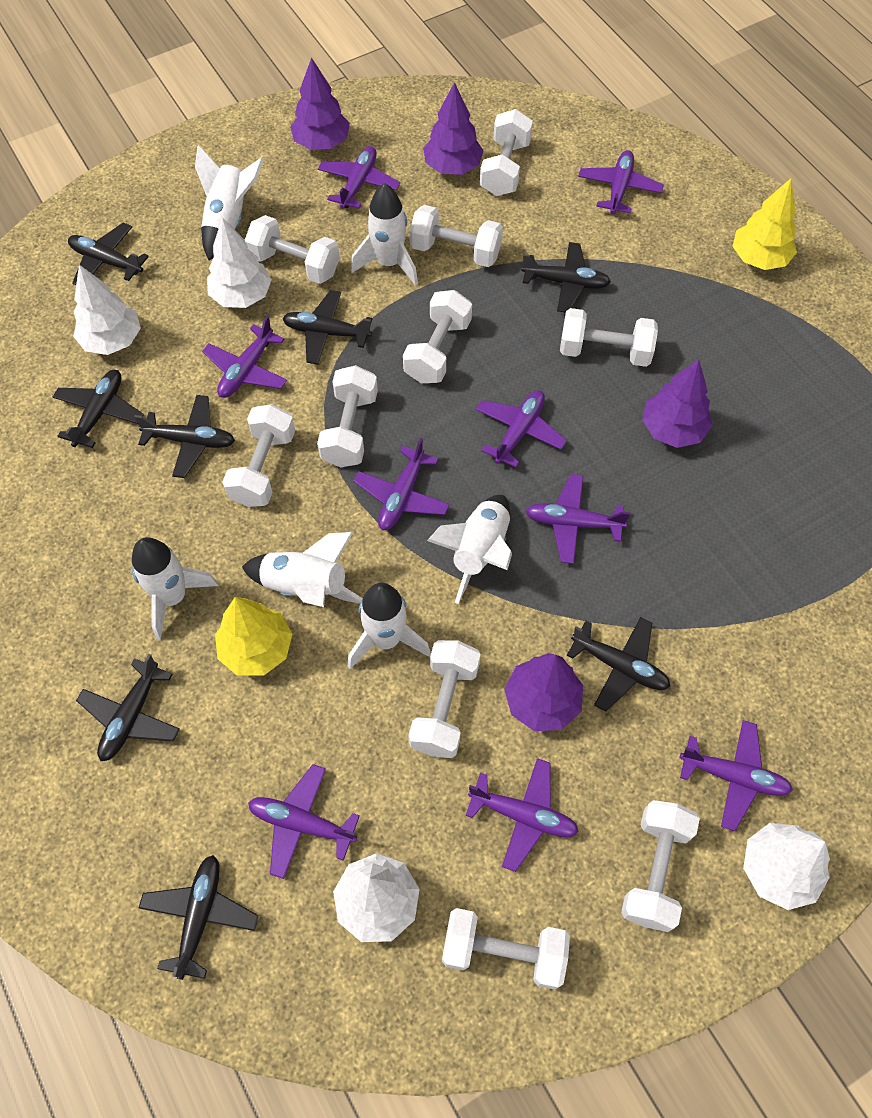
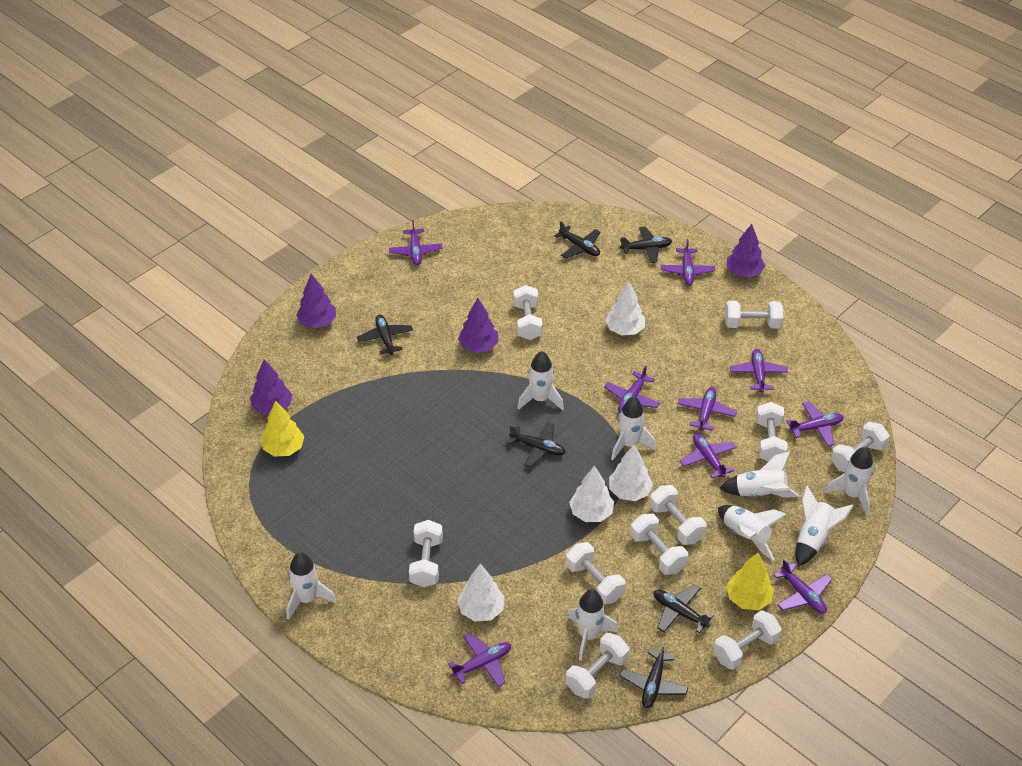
black plane: [53,370,144,448] [68,223,149,285] [76,654,180,761] [134,395,235,478] [139,855,258,980] [283,290,372,365] [521,242,611,313] [567,617,671,712] = 8 -> [357,314,413,355] [507,422,566,467] [555,221,601,259] [619,643,688,708] [620,227,672,263] [654,584,714,633] = 6
white rocket: [132,537,219,640] [195,145,264,260] [242,532,363,607] [348,583,431,669] [351,183,418,286] [427,495,512,604] = 6 -> [287,552,337,620] [517,351,564,411] [568,589,618,661] [611,397,656,460] [718,505,787,561] [720,451,799,498] [795,486,854,567] [825,447,874,516] = 8

